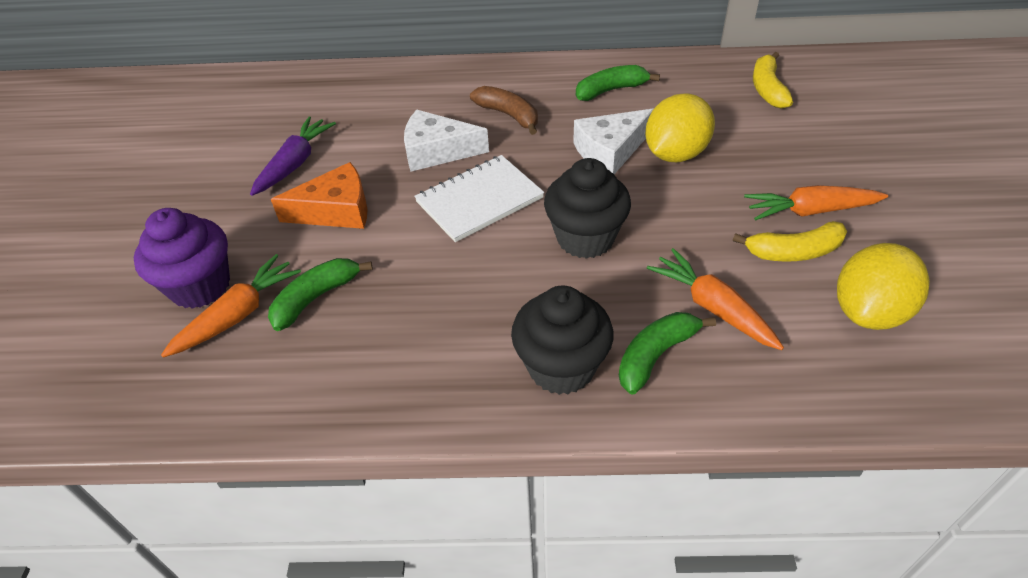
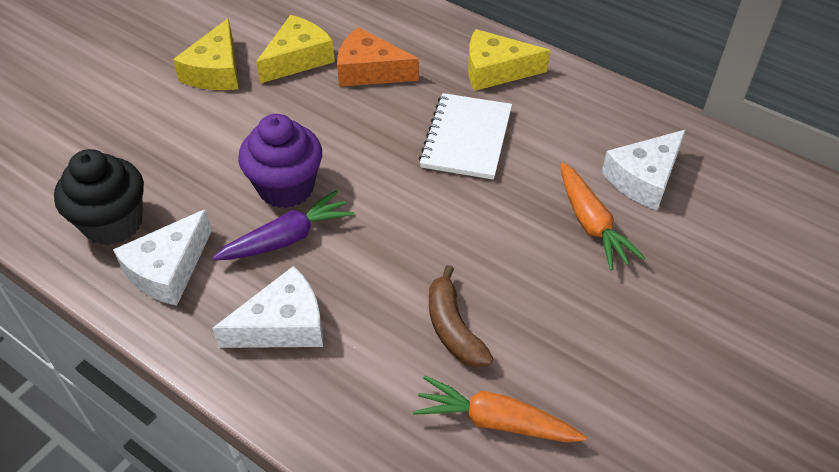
black cupcake: [511,286,614,395] [544,158,631,259] = 2 -> [54,149,144,246] = 1
green banana: [268,258,373,331] [576,65,660,101] [619,312,716,394] = 3 -> none = 0
orange carrot: [161,254,301,358] [647,248,784,350] [744,185,888,221] = 3 -> [413,376,587,442] [561,162,645,270] = 2
white cheese: [404,110,489,172] [573,109,653,174] = 2 -> [113,209,212,306] [212,266,323,348] [602,130,685,210] = 3
yellow banana: [733,221,847,262] [753,52,793,109] = 2 -> none = 0
yellow cheese: none = 0 -> [173,18,239,90] [256,15,335,84] [468,29,550,91] = 3
yellow lemon: [645,94,715,162] [837,243,930,330] = 2 -> none = 0

